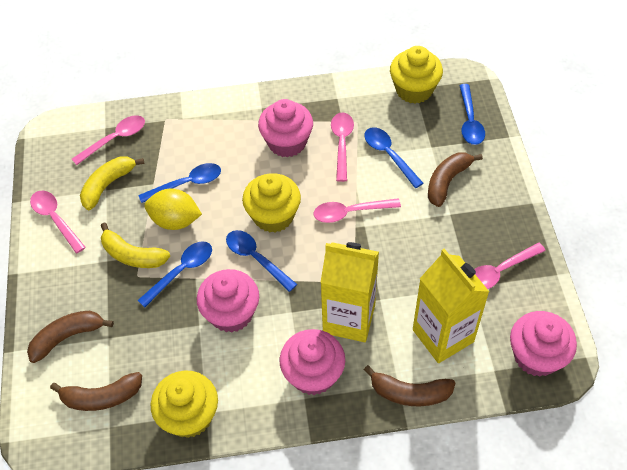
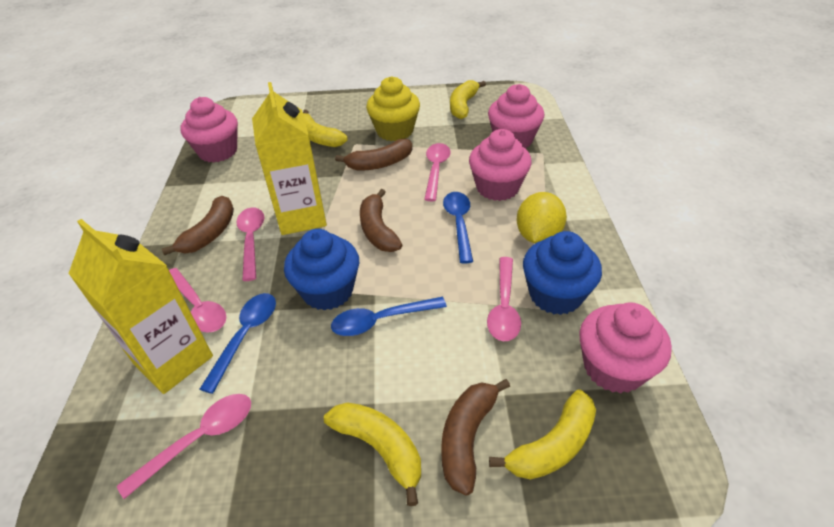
blue cupcake: none = 0 -> [284,229,359,310] [523,231,602,315] = 2
blue spoon: [137,242,212,307] [138,163,221,203] [226,230,297,292] [364,127,423,188] [459,84,485,145] = 5 -> [200,293,276,394] [331,297,447,336] [443,192,473,264] = 3
yellow banana: [80,157,144,210] [101,222,170,268] = 2 -> [303,110,348,147] [324,402,421,506] [450,80,486,119] [489,389,596,480] = 4
yellow cupcake: [150,370,218,438] [242,173,301,233] [390,46,443,104] = 3 -> [366,76,420,141] = 1

